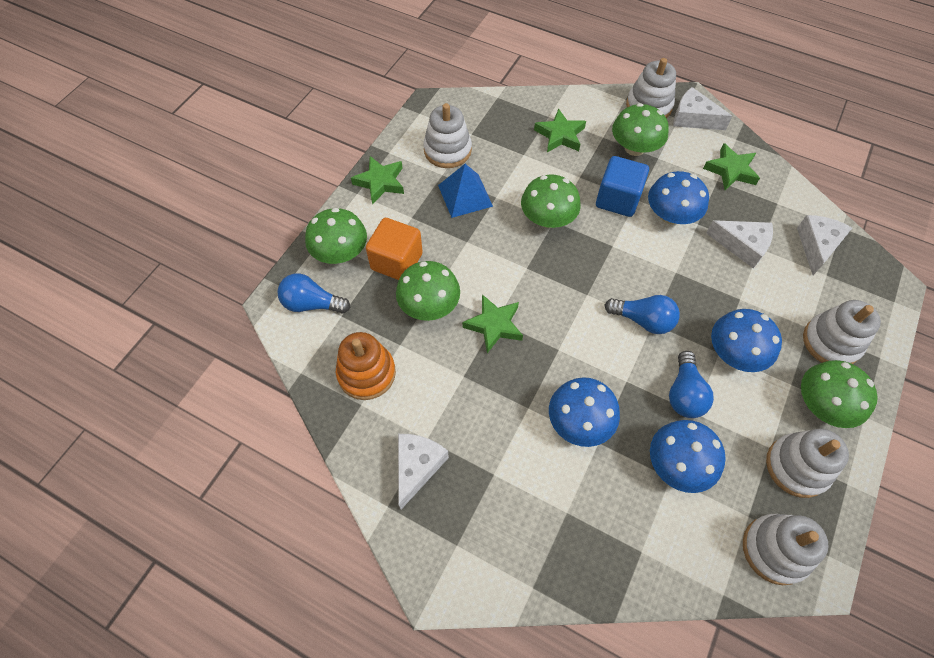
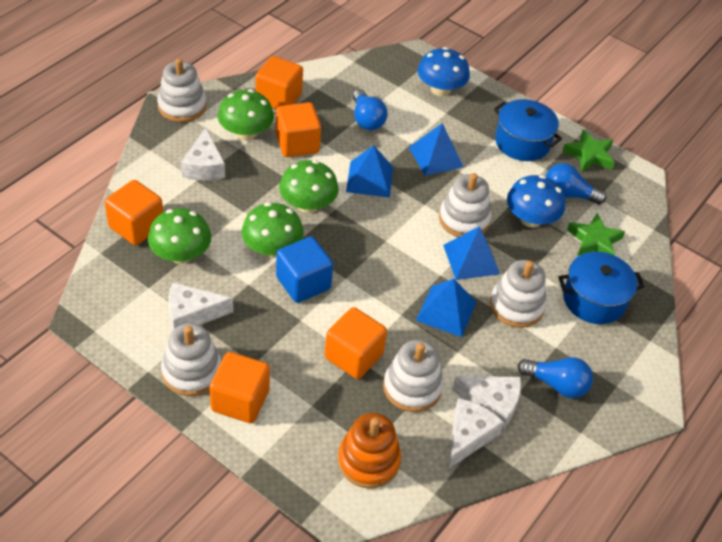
blue mushroom: [549,377,620,447] [648,171,709,225] [650,420,726,493] [711,309,782,372] = 4 -> [418,47,470,96] [507,175,565,228] = 2
blue pot: none = 0 -> [494,99,562,161] [558,252,645,324] = 2
blue pyramid: [438,164,493,218] = 1 -> [346,145,393,198] [409,123,464,176] [416,279,477,337] [443,226,500,280] = 4
green mushroom: [305,208,367,264] [396,261,460,321] [521,174,581,228] [612,103,669,156] [801,360,878,428] = 5 -> [148,208,211,264] [218,89,274,141] [242,202,304,258] [279,160,339,213] = 4
green star: [351,156,404,204] [462,294,523,353] [534,108,586,152] [703,143,760,190] = 4 -> [562,130,615,172] [567,213,625,256] = 2
orange cube: [366,218,423,280] = 1 -> [105,180,163,245] [209,352,270,423] [255,56,303,109] [276,102,321,157] [325,307,387,379] = 5

